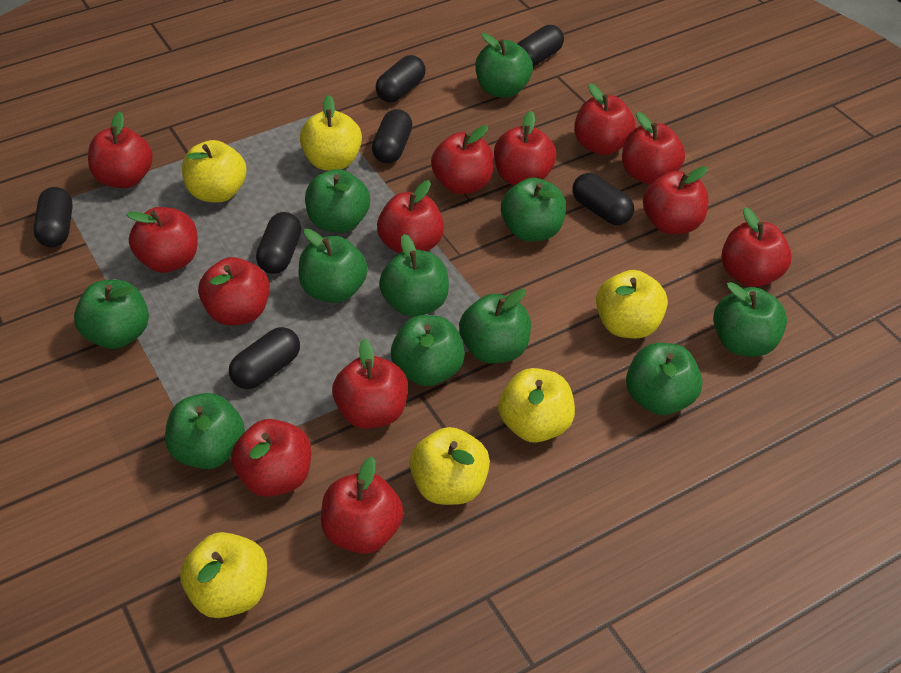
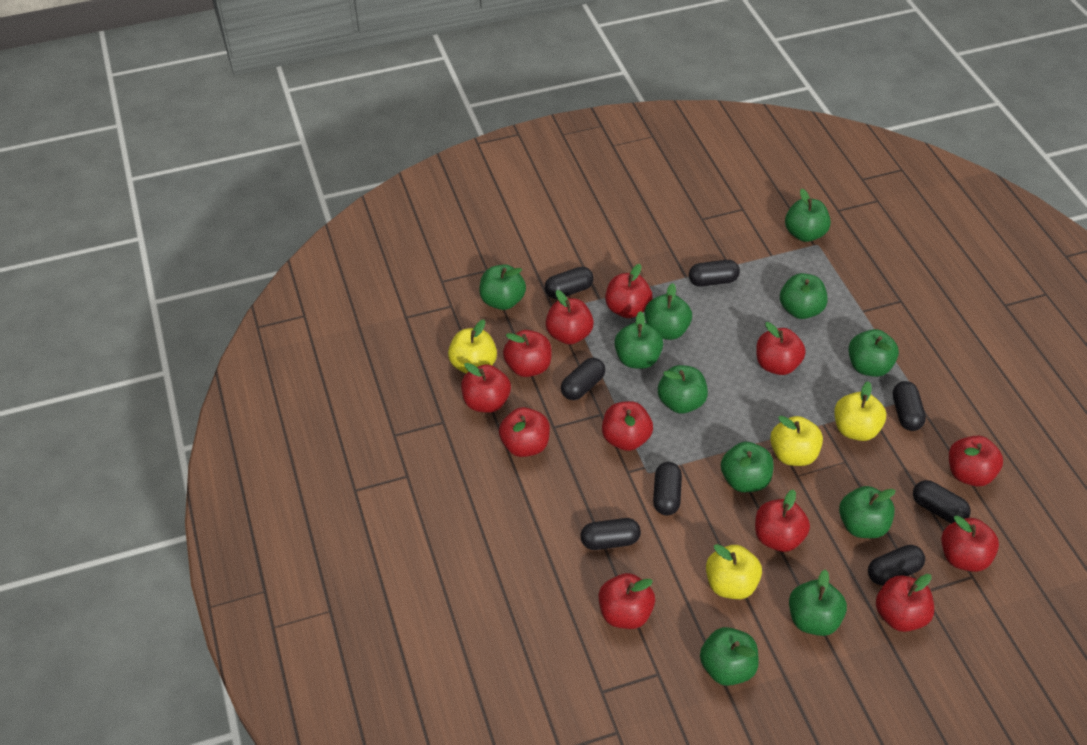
black capsule: [33,187,73,247] [229,327,300,389] [256,212,301,274] [372,109,412,164] [375,55,426,102] [518,25,564,67] [572,173,634,225] = 7 -> [545,267,594,299] [561,358,605,400] [581,518,641,550] [653,462,682,515] [689,260,740,286] [868,545,925,585] [893,381,926,431] [913,480,971,523] = 8
red apple: [88,111,153,188] [126,207,198,273] [198,257,270,326] [231,419,311,497] [321,457,404,554] [332,339,408,429] [377,180,444,253] [431,125,494,194] [494,111,556,185] [574,83,636,155] [622,112,685,185] [643,166,709,234] [721,207,792,287] = 13 -> [461,363,511,413] [499,407,550,457] [503,330,552,377] [546,290,594,344] [598,573,655,629] [602,401,653,451] [605,264,652,318] [755,489,810,552] [756,322,806,375] [876,574,934,632] [941,516,999,572] [949,436,1003,486] = 12
yellow apple: [180,532,267,618] [182,140,246,202] [300,95,362,171] [409,427,490,505] [498,368,575,443] [596,270,668,338] = 6 -> [448,320,497,374] [706,544,762,599] [770,416,823,466] [834,381,886,441] = 4

